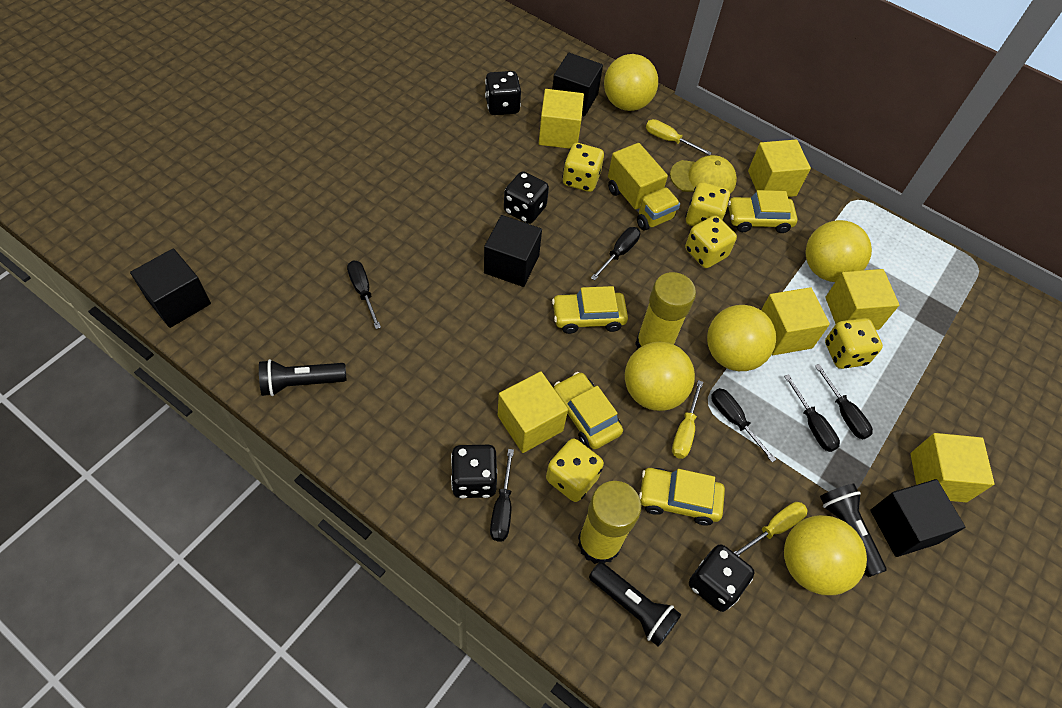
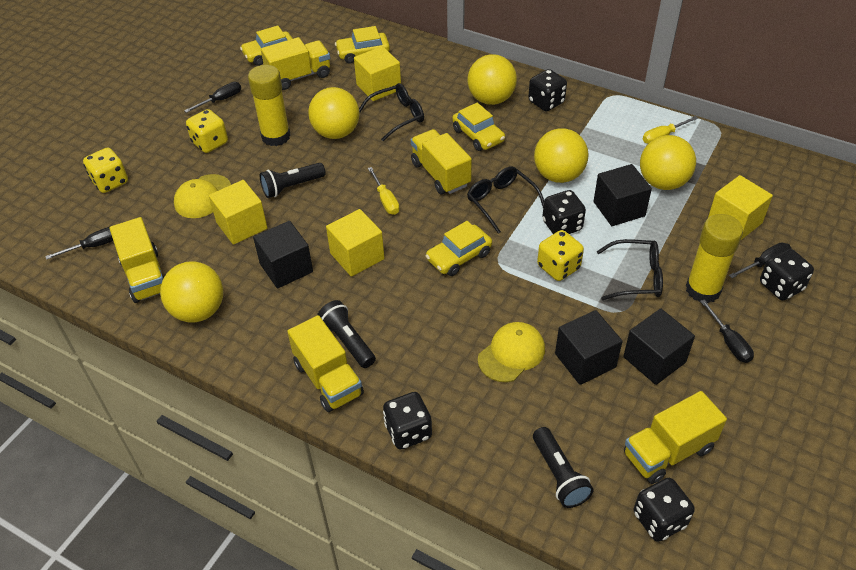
black dice: [451,445,497,498] [485,71,521,115] [504,171,549,224] [689,544,754,612] = 4 -> [383,392,432,449] [528,69,567,111] [542,190,586,234] [634,478,695,542] [760,249,814,301] = 5
black glasses: none = 0 -> [359,83,424,141] [467,166,544,234] [597,239,663,300] = 3
black screwdriver: [347,261,381,329] [490,449,514,542] [591,227,640,281] [711,388,777,462] [784,374,840,452] [815,364,873,439] = 6 -> [45,227,113,260] [184,82,241,113] [700,299,754,363] [729,242,792,278] = 4
yellow cap: [670,155,737,194] = 1 -> [174,174,231,218] [478,322,545,382] = 2
yellow cube: [498,371,568,453] [539,89,584,149] [748,139,811,197] [761,287,830,355] [825,269,899,330] [910,433,995,502] = 6 -> [209,180,268,245] [326,209,384,277] [354,46,401,101] [708,175,773,241] = 4
yellow dice: [546,439,604,502] [562,143,604,192] [685,182,730,226] [685,216,737,268] [825,318,883,369] = 5 -> [83,148,128,193] [186,109,228,153] [537,230,584,281] = 3
yellow screwdriver: [646,119,712,156] [672,380,703,459] [734,502,808,556] = 3 -> [368,167,400,215] [643,116,698,144] = 2
yellow truck: [608,143,680,231] = 1 -> [110,217,165,303] [261,37,330,90] [287,315,364,412] [411,129,472,195] [624,391,727,484] = 5

